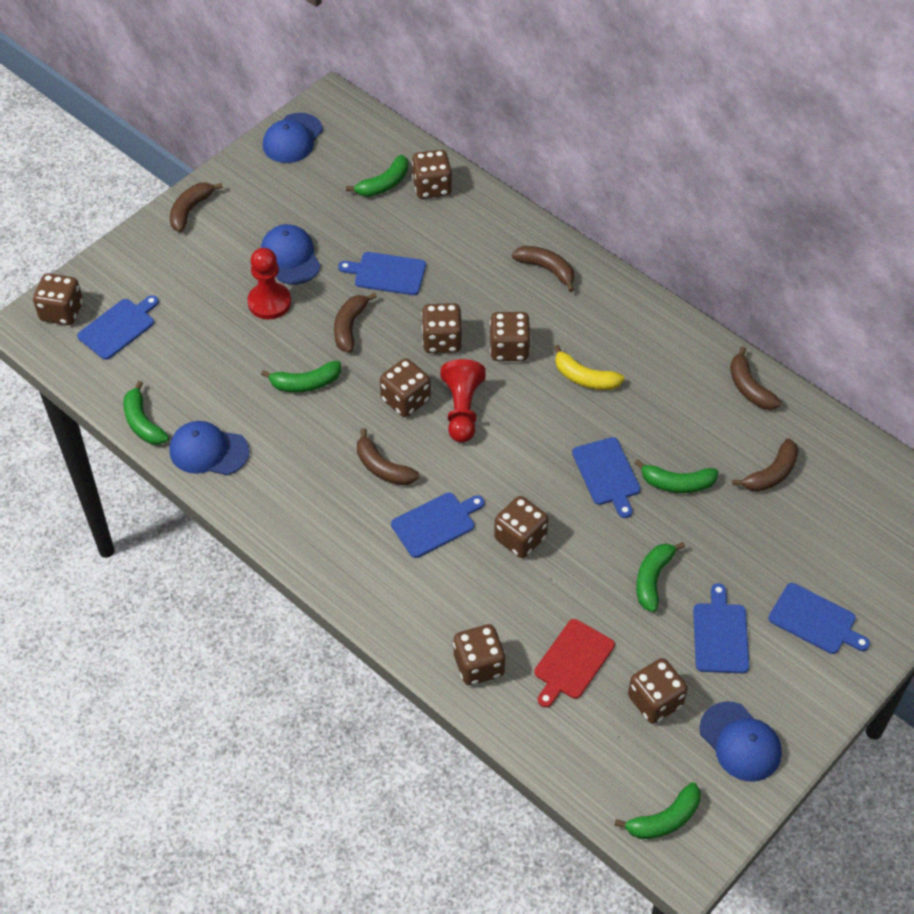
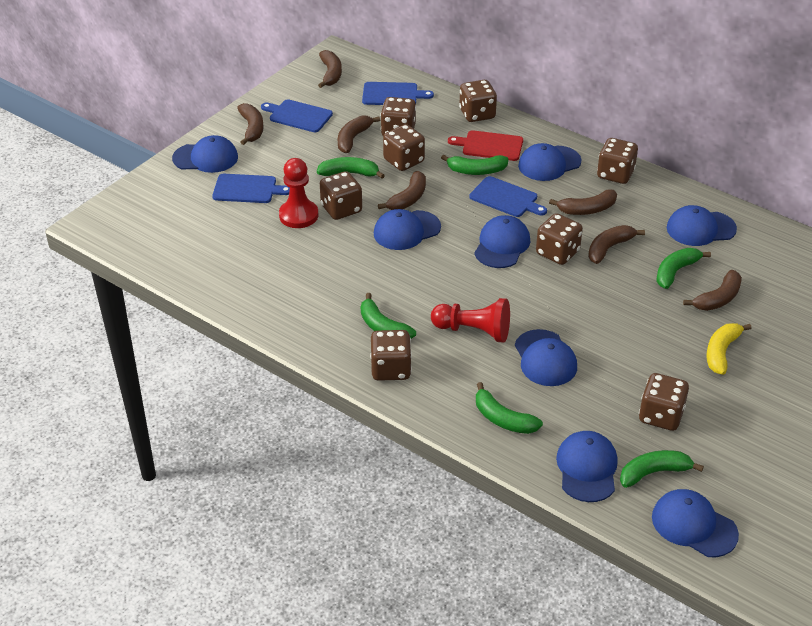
blue cap: [170,421,250,475] [261,224,321,284] [263,113,323,163] [699,701,782,781] = 4 -> [172,135,238,173] [374,209,441,250] [474,215,530,268] [515,329,577,386] [518,143,582,181] [556,431,618,502] [652,489,739,557] [667,205,737,246] = 8
blue cutting board: [77,295,159,360] [338,252,426,295] [391,492,485,558] [572,437,641,518] [693,583,749,673] [768,583,870,654] = 6 -> [212,174,290,203] [261,99,333,132] [362,82,434,105] [469,176,547,217] = 4
brown banana: [170,182,223,232] [334,292,377,352] [357,428,420,486] [512,246,574,292] [730,346,782,410] [732,438,799,492] = 6 -> [237,103,264,145] [318,50,342,88] [338,116,380,153] [378,171,426,210] [549,189,617,215] [588,225,645,264] [683,270,742,311] = 7

